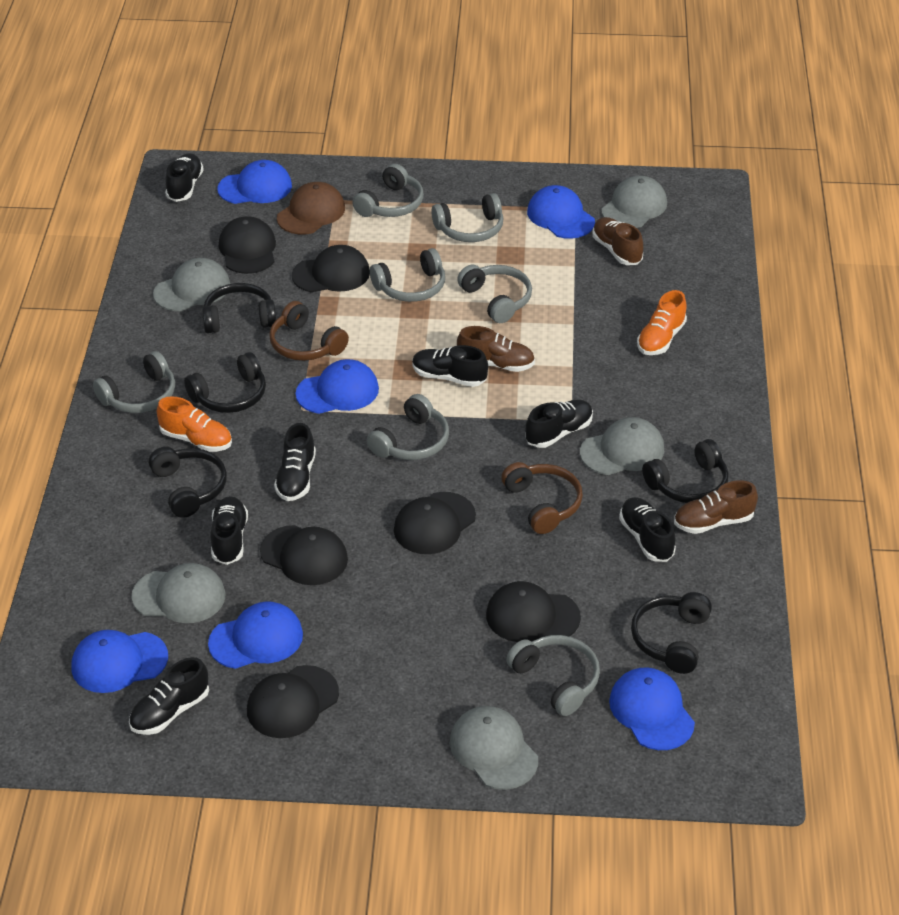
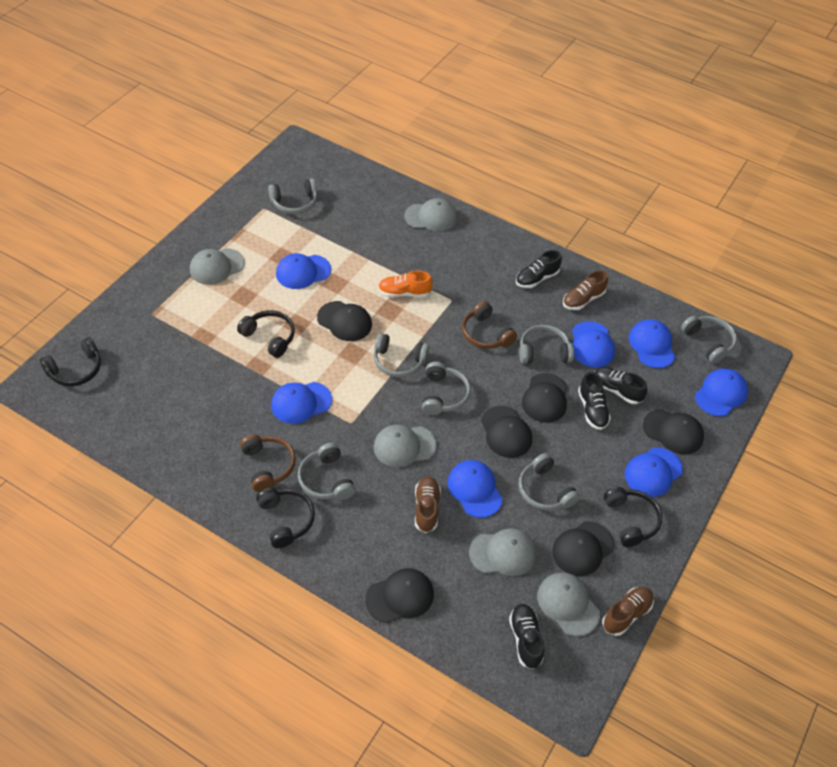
black headphones: [149,447,227,518] [184,352,266,413] [202,283,276,333] [631,592,712,674] [642,439,728,503] = 5 -> [40,337,101,386] [237,310,295,358] [256,488,315,548] [604,487,662,547] = 4
black shoe: [129,657,209,735] [165,153,204,202] [210,496,248,565] [274,423,316,501] [412,345,488,387] [525,399,593,448] [619,497,676,562] = 7 -> [509,604,544,669] [516,250,562,288] [578,372,611,430] [594,367,648,404] = 4
blue cap: [72,630,168,693] [208,602,303,669] [217,160,292,204] [295,359,379,414] [527,185,595,239] [609,668,695,750] = 6 -> [271,382,332,424] [276,253,331,289] [448,460,503,518] [572,321,615,368] [625,447,683,497] [629,319,675,368] [695,369,748,416] = 7
brown cap: [277,182,345,234] = 1 -> none = 0
orange shoe: [157,396,232,452] [637,290,687,355] = 2 -> [378,271,433,297] = 1

